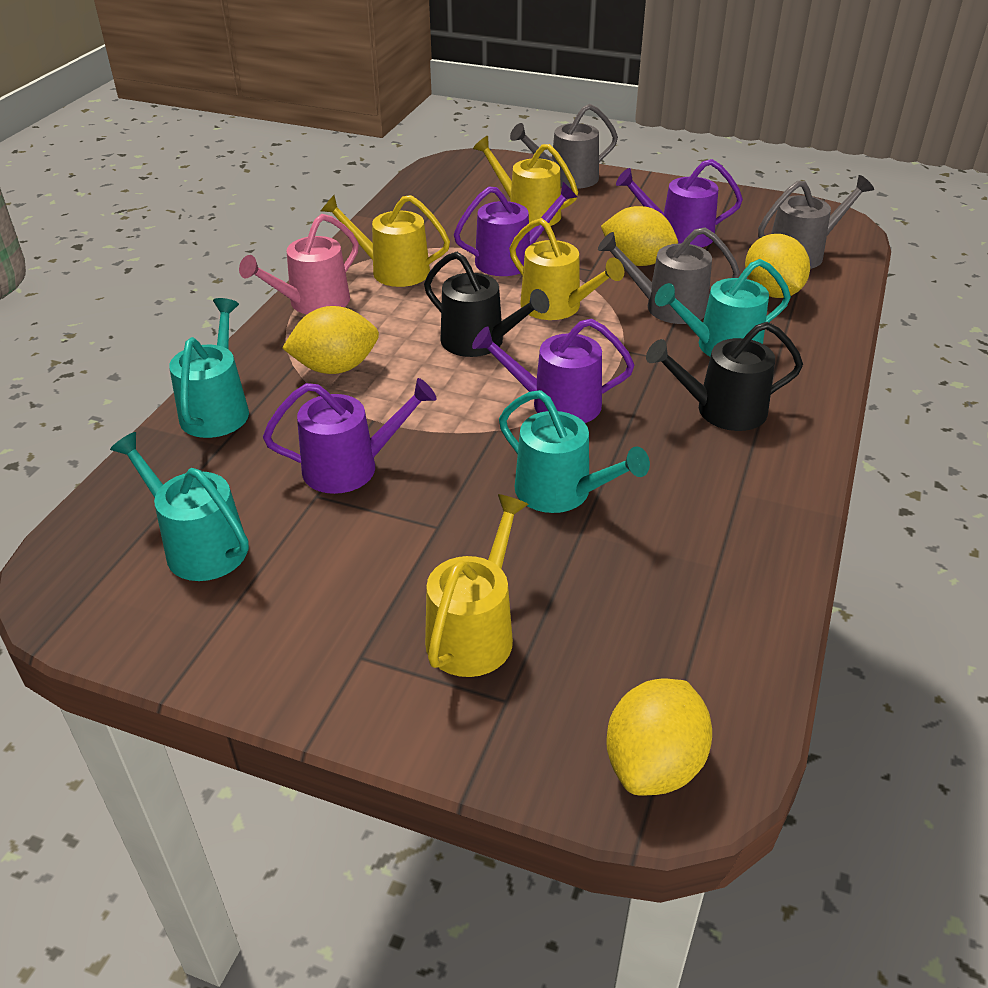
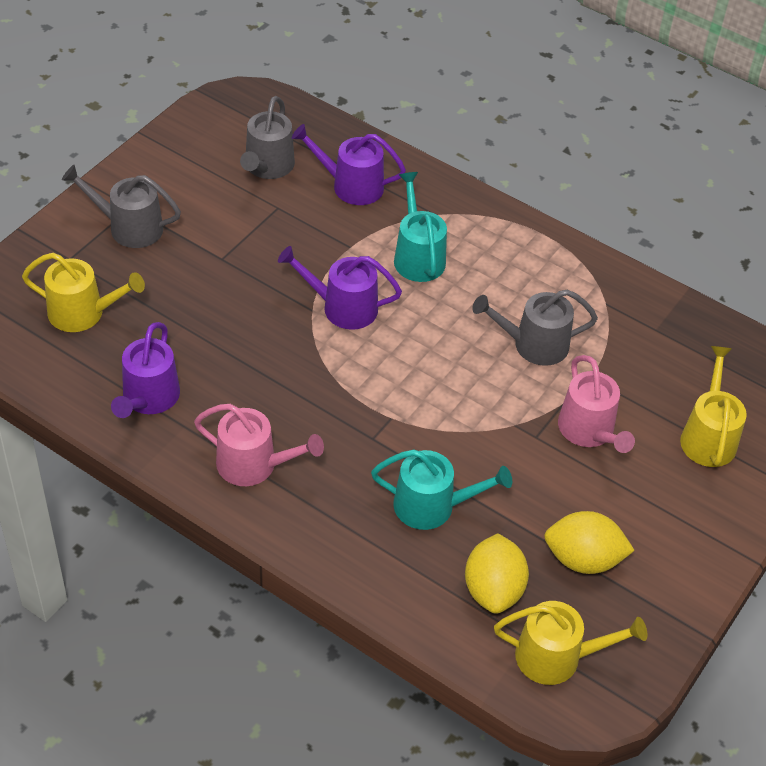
black watering can: [424,252,549,357] [646,322,803,431] = 2 -> none = 0
pink watering can: [239,214,359,314] = 1 -> [194,404,324,486] [558,355,635,453] = 2
purple watering can: [263,378,437,494] [454,182,577,276] [472,319,634,423] [616,159,743,247] = 4 -> [111,322,180,418] [278,246,402,330] [292,124,406,205] = 3
turquoise watering can: [110,432,249,581] [169,298,249,438] [499,390,650,513] [655,259,791,356] = 4 -> [371,450,512,530] [394,172,447,282] = 2
yellow lemon: [282,306,379,374] [601,206,678,266] [606,679,712,796] [745,234,810,298] = 4 -> [465,533,529,614] [544,511,635,574] = 2
yellow watering can: [321,195,450,287] [425,494,528,677] [473,136,578,226] [509,218,624,320] = 4 -> [22,253,145,332] [494,601,648,685] [680,346,747,467] = 3

